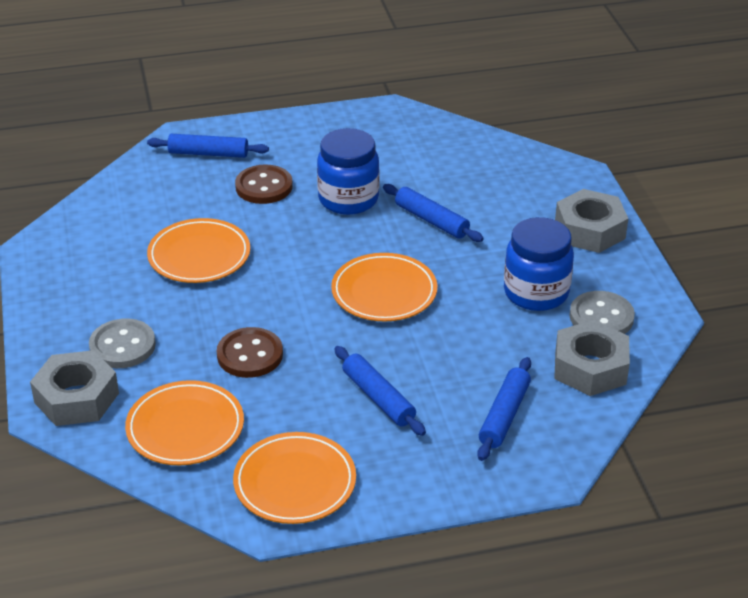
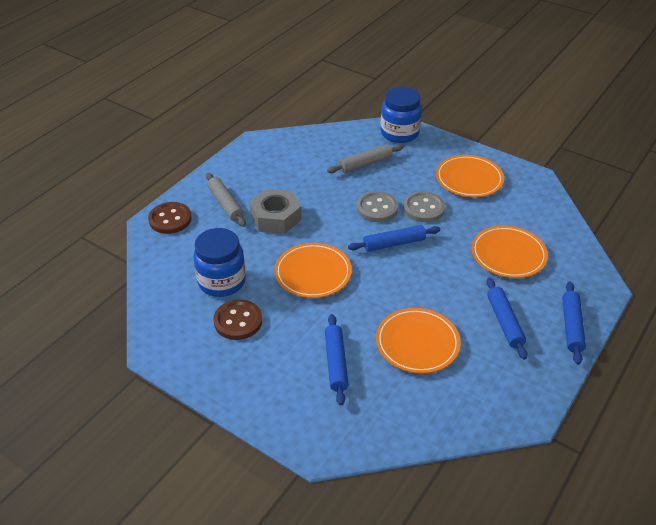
grey nut: [30,350,119,426] [554,320,630,396] [555,189,628,253] = 3 -> [249,189,302,234] = 1
grey rolling pin: none = 0 -> [206,173,246,227] [327,144,403,173] = 2

